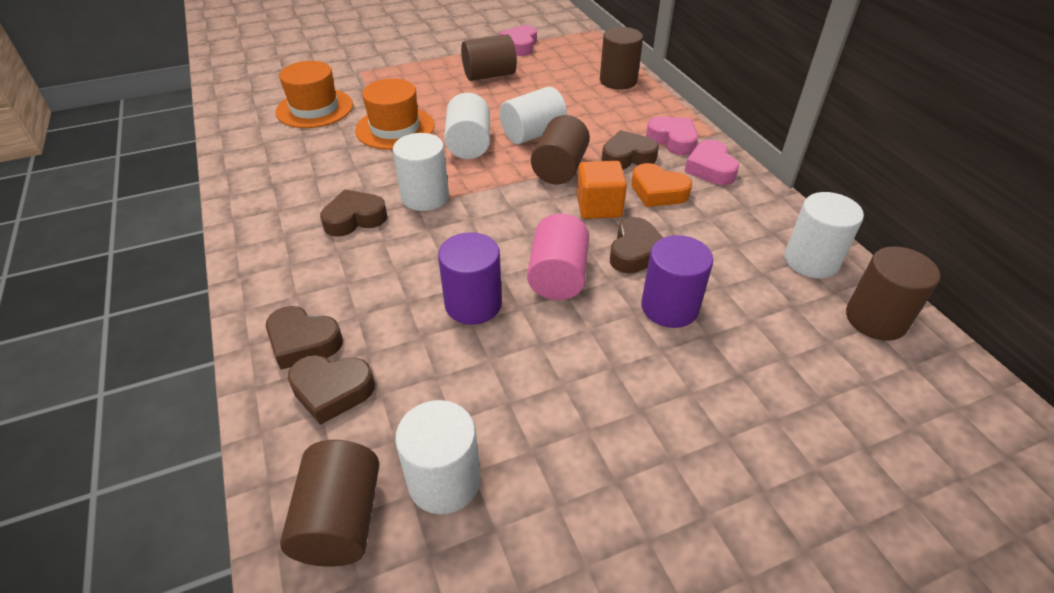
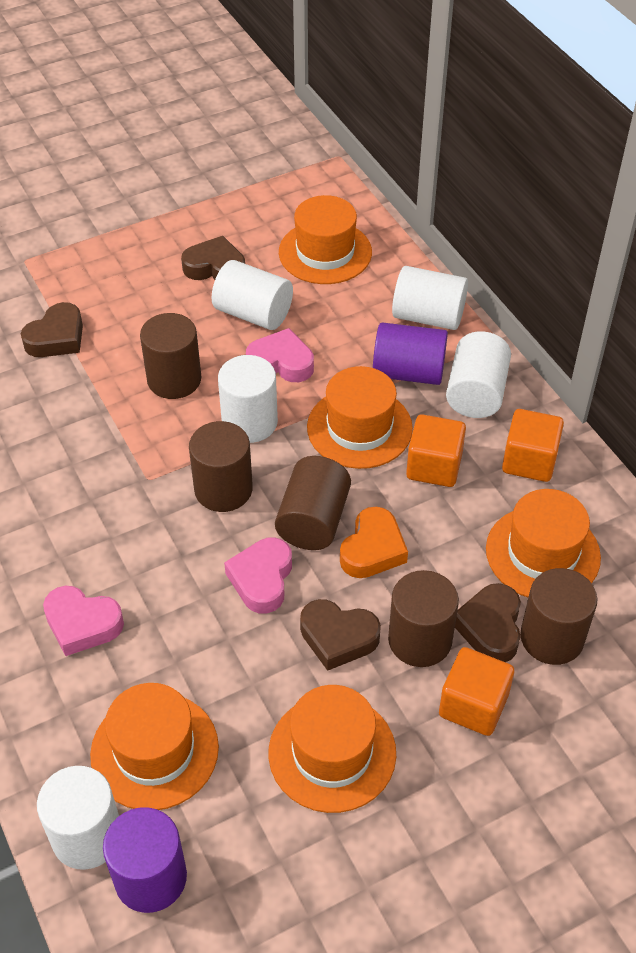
brown heart: [266,306,343,370] [288,355,375,425] [320,189,387,237] [602,130,659,169] [610,217,663,274] = 5 -> [21,302,83,357] [181,236,245,280] [300,599,381,671] [455,583,521,662] = 4
orange cube: [577,161,627,219] = 1 -> [406,414,466,487] [439,647,514,736] [502,409,564,482] = 3
orange hat: [275,61,353,128] [355,79,435,150] = 2 -> [90,683,219,810] [269,685,396,813] [279,195,372,284] [307,366,413,469] [486,489,601,597] = 5
pink cylinder: [527,213,589,300] = 1 -> none = 0

